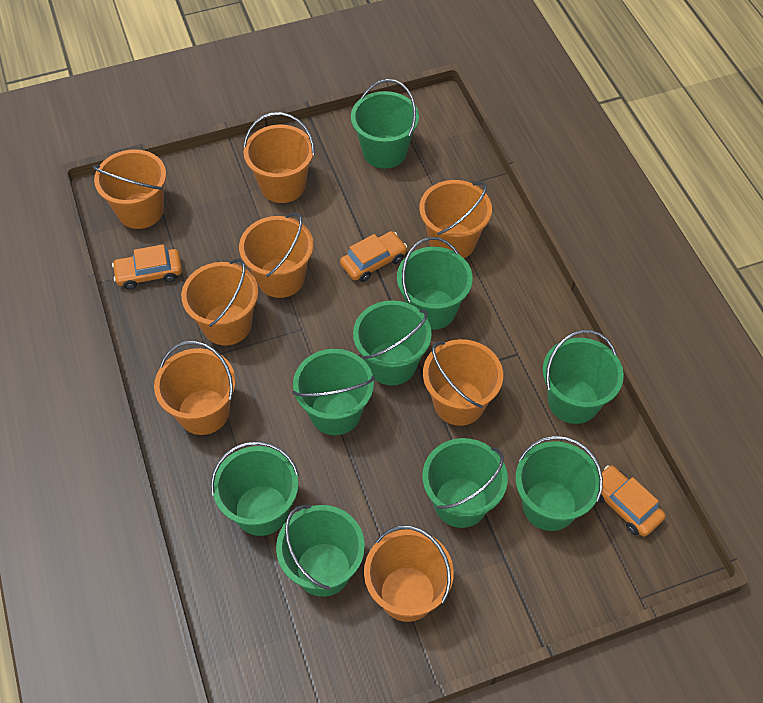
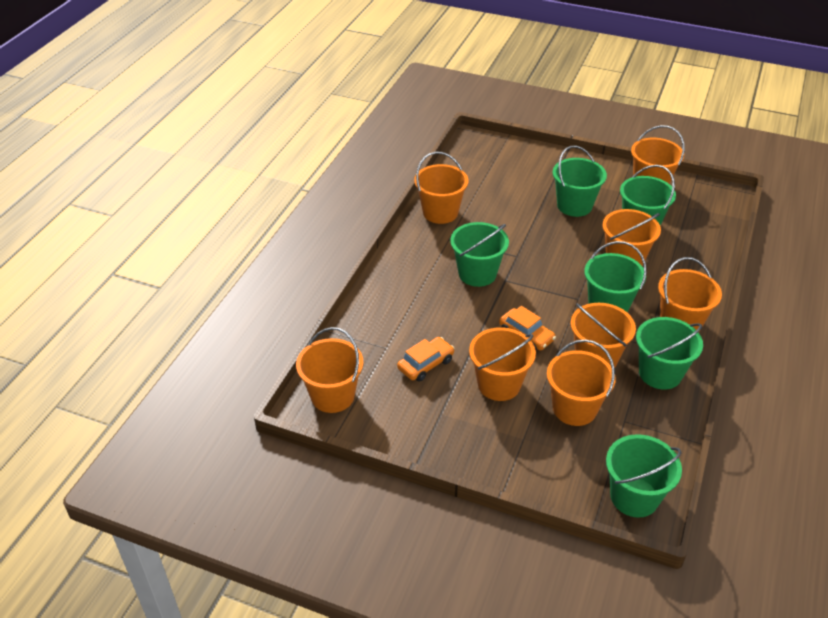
green bucket: [211,441,299,536] [276,505,365,597] [292,349,375,435] [351,79,419,169] [353,300,432,385] [397,237,473,330] [422,438,508,528] [515,436,603,531] [543,330,624,424] = 9 -> [450,222,509,287] [553,145,607,217] [584,241,647,312] [606,434,682,518] [620,165,676,225] [636,317,703,390] = 6
orange car: [112,244,182,290] [340,231,407,282] [599,465,666,537] = 3 -> [397,337,454,382] [499,306,556,351] = 2

